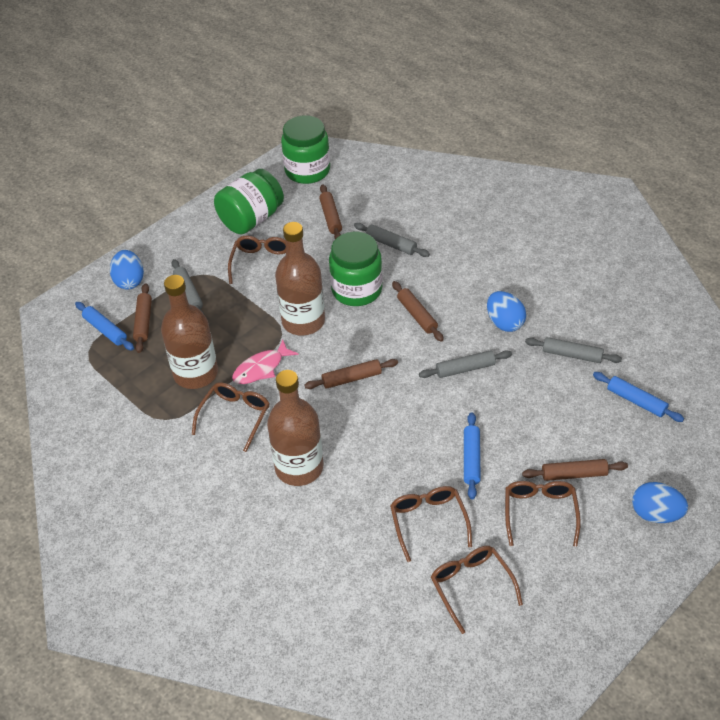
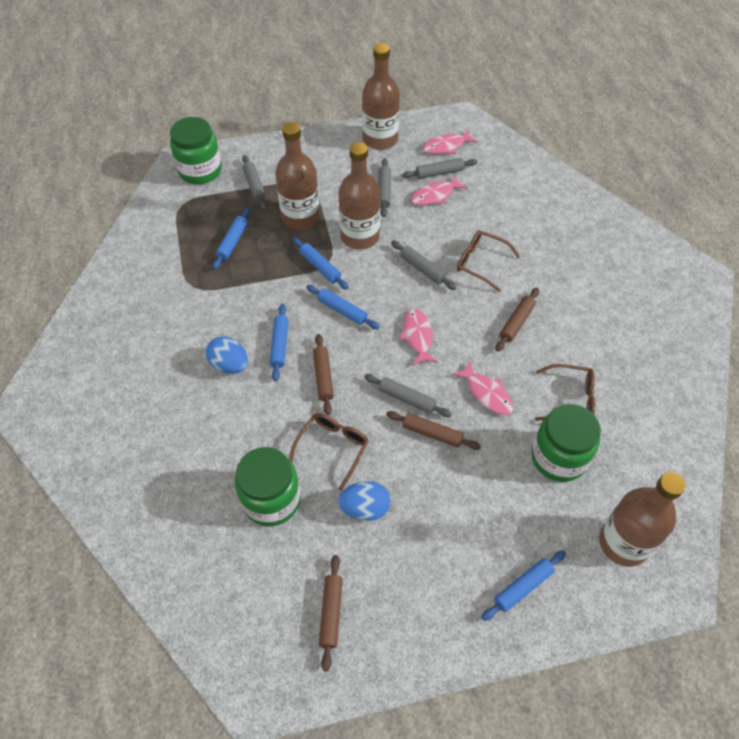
blue egg: [110,250,144,290] [487,291,526,332] [632,482,688,523] = 3 -> [206,336,248,374] [338,481,391,521] = 2
blue rolling pin: [75,302,134,350] [464,412,481,500] [593,372,684,422] = 3 -> [213,208,250,270] [270,304,288,381] [292,237,349,290] [306,285,380,329] [481,550,566,621] = 5
brown bottle: [161,275,218,389] [267,370,324,486] [275,222,325,336] = 3 -> [275,122,320,229] [338,142,380,249] [362,43,400,150] [599,472,685,567] = 4
brown glasses: [192,382,270,452] [228,236,287,284] [390,486,472,562] [431,546,523,634] [505,481,581,547] = 5 -> [289,413,369,491] [457,230,520,292] [535,364,595,421] = 3
brown rolling pin: [133,283,152,353] [304,359,398,389] [319,185,342,239] [392,281,444,342] [522,459,628,481] = 5 -> [313,334,334,415] [319,555,343,671] [386,411,481,450] [496,288,539,351] = 4
grey rolling pin: [171,259,204,314] [354,223,430,257] [419,350,512,378] [525,337,622,363] = 4 -> [242,155,267,210] [364,374,452,417] [378,158,391,217] [391,241,456,290] [402,158,478,179] = 5
pink fish: [232,340,299,384] = 1 -> [399,309,438,366] [411,175,467,205] [422,129,478,154] [452,360,513,415] = 4

